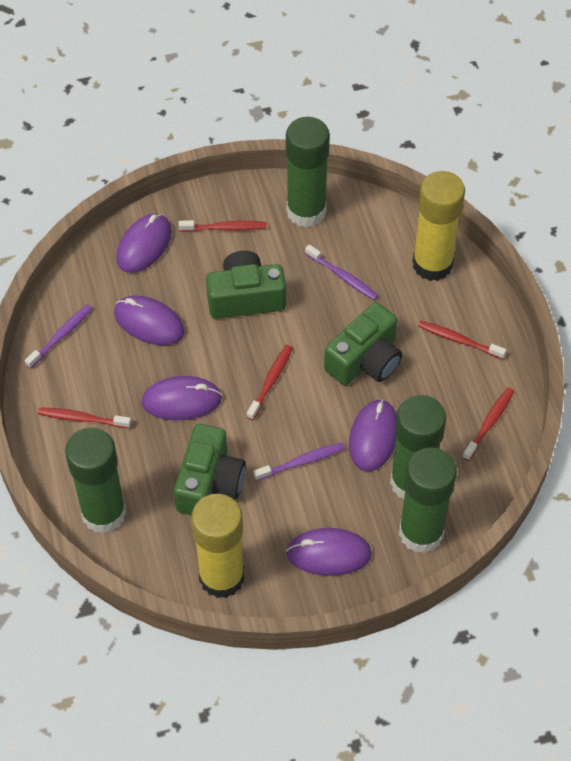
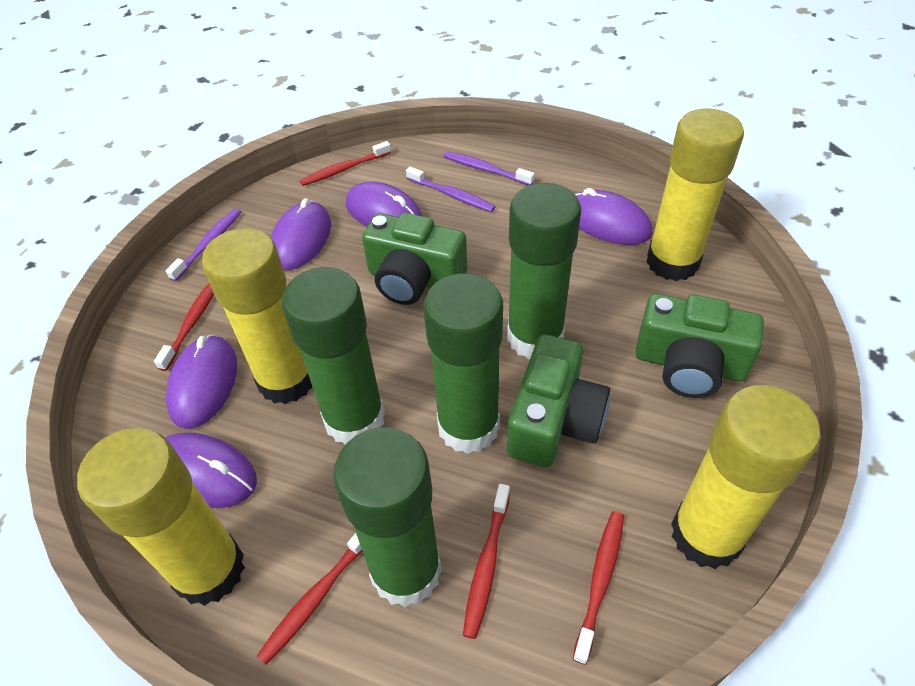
yellow glue stick: [191,494,244,598] [412,171,465,281] = 2 -> [77,428,245,606] [202,228,312,404] [646,109,744,281] [671,385,820,569] = 4

